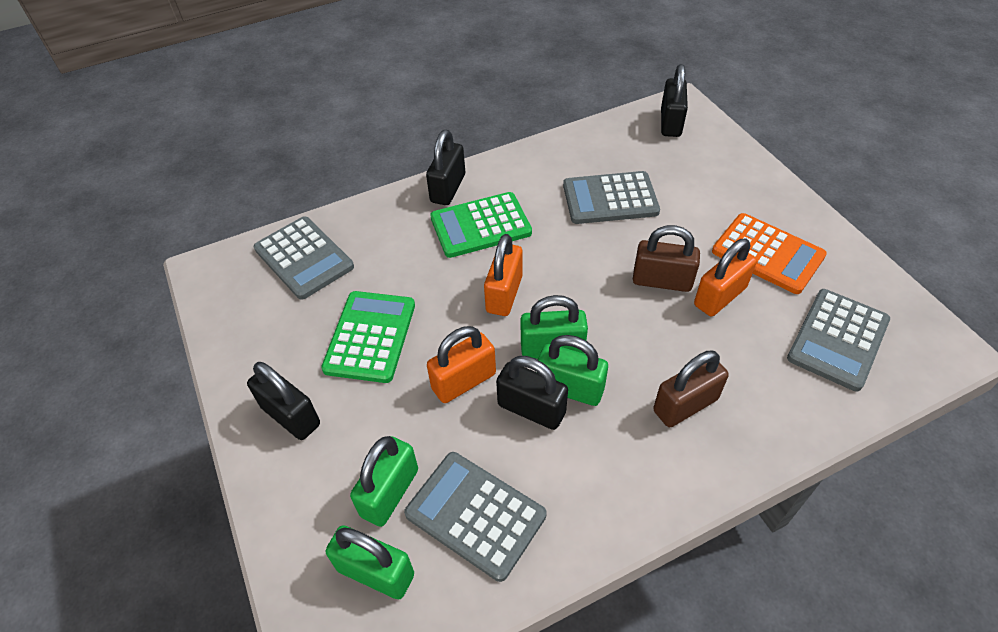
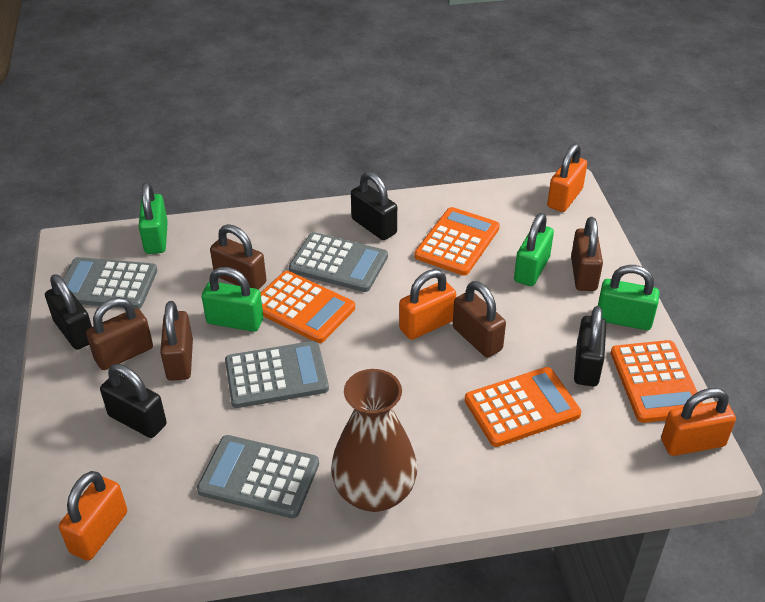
brown padlock: [633,225,700,292] [653,350,729,427] = 2 -> [86,298,153,370] [160,301,193,381] [210,224,266,290] [453,281,506,357] [571,217,603,291] = 5
brown vase: none = 0 -> [331,369,418,512] = 1
green calculator: [321,291,415,383] [430,192,532,258] = 2 -> none = 0
orange calculator: [712,213,827,294] = 1 -> [261,271,355,343] [414,207,500,276] [464,367,581,447] [611,340,703,423] = 4
orange padlock: [427,326,496,403] [484,234,523,316] [694,238,757,316] = 3 -> [59,471,127,561] [399,269,456,340] [547,143,587,212] [661,388,736,456] = 4

